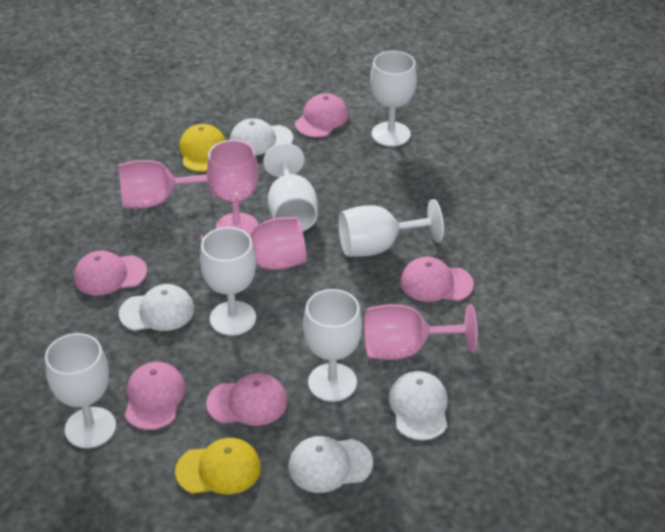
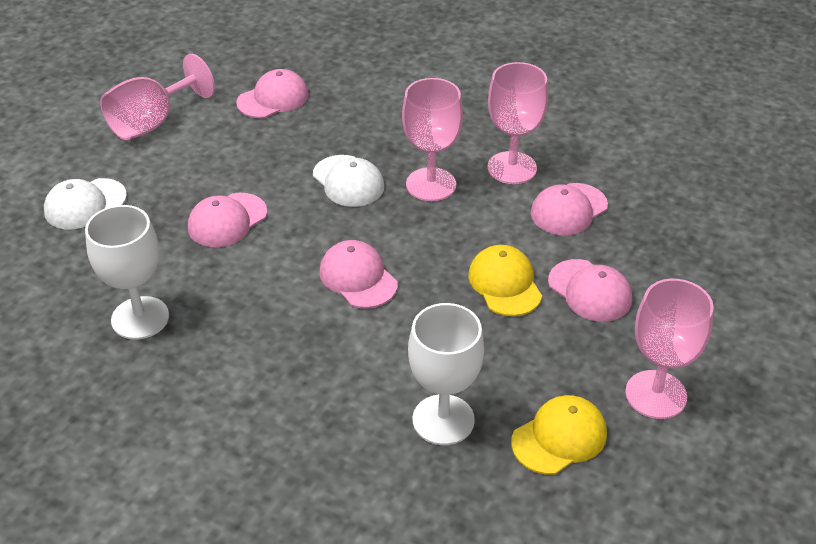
white cap: [119,284,195,331] [230,118,293,155] [289,436,373,493] [389,371,448,441] = 4 -> [44,178,127,229] [313,155,384,207] = 2
white goblet: [45,333,116,448] [200,227,256,336] [263,143,318,231] [303,289,362,402] [338,199,444,257] [370,51,417,147] = 6 -> [85,205,169,340] [408,303,484,445] = 2

